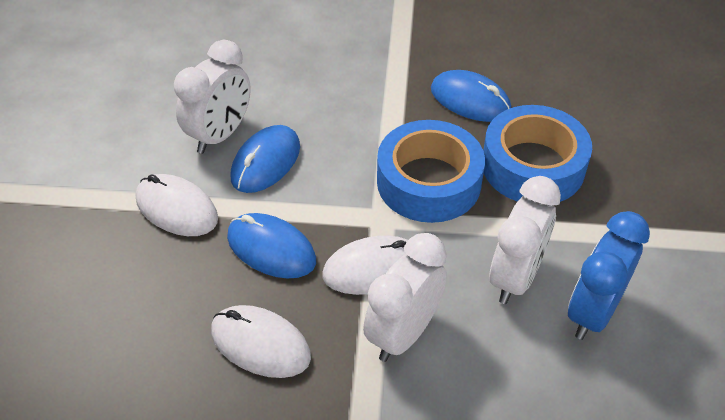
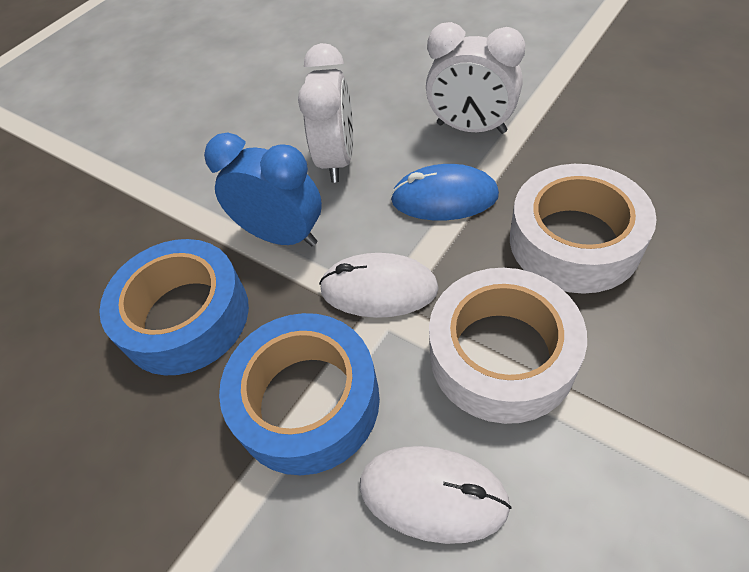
blue mouse: [227,213,316,278] [231,125,300,193] [431,70,511,122] = 3 -> [390,164,499,220] = 1
white clock: [174,40,251,154] [363,233,447,362] [490,176,561,304] = 3 -> [298,43,353,183] [426,22,525,134] = 2
white mouse: [136,174,218,236] [211,305,311,378] [322,236,408,295] = 3 -> [319,253,439,318] [360,446,511,544] = 2
white tape: none = 0 -> [429,268,587,424] [510,164,657,294] = 2

